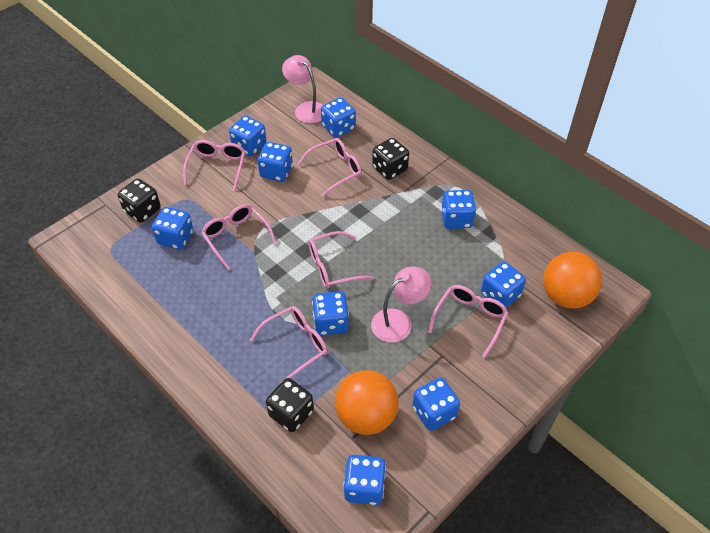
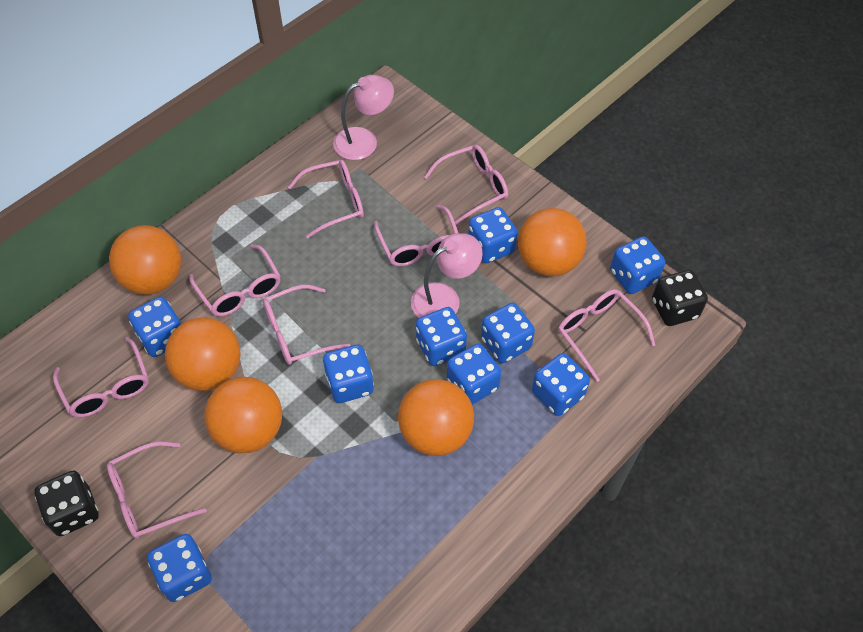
black dice: [118,179,161,223] [266,378,314,432] [372,138,409,180] = 3 -> [34,470,99,536] [652,270,708,326] = 2
orange ball: [335,370,399,435] [543,252,602,309] = 2 -> [109,225,181,295] [165,317,241,391] [204,377,282,453] [398,379,474,456] [518,208,587,276] = 5
pink glasses: [183,140,246,190] [201,204,277,270] [249,306,327,383] [298,138,362,197] [308,231,374,289] [428,285,508,358] = 6 -> [53,337,149,418] [107,442,207,539] [189,244,281,316] [263,285,351,365] [288,160,364,238] [374,205,458,266] [424,145,508,225] [558,289,655,382] = 8

